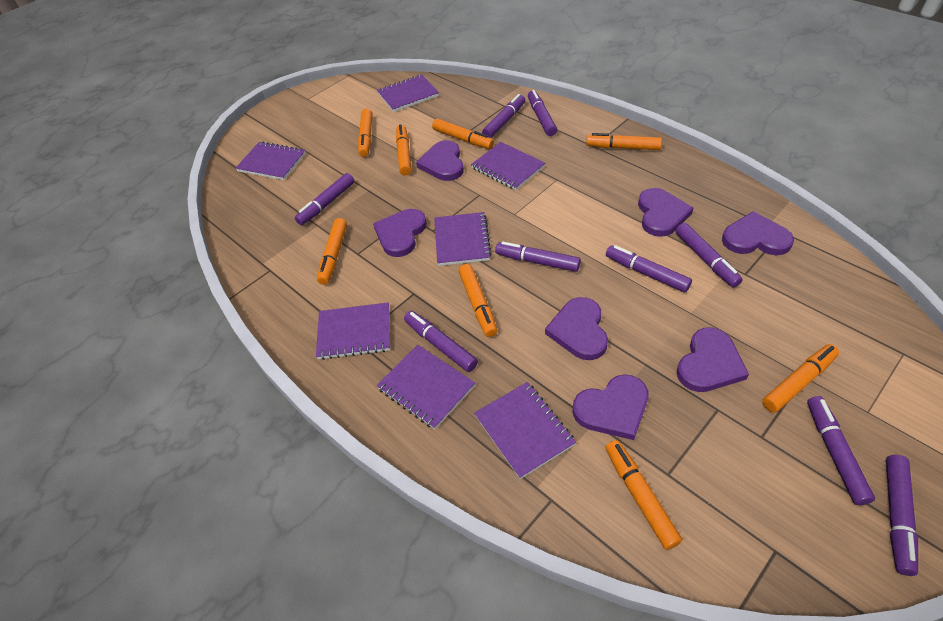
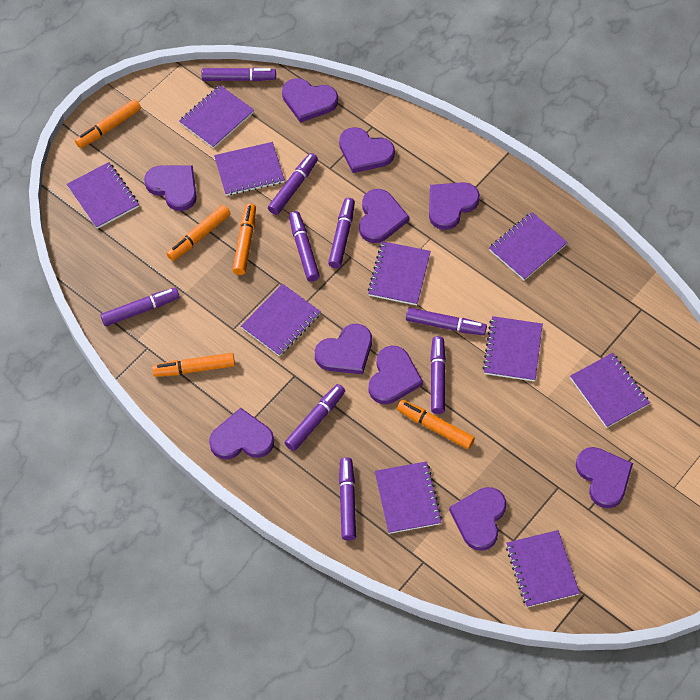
orange marker: [317,218,347,285] [358,109,372,157] [396,124,412,175] [432,119,494,149] [459,264,497,337] [586,133,662,150] [606,440,682,550] [762,344,839,413] = 8 -> [75,99,141,148] [152,353,235,377] [166,205,231,261] [233,203,256,275] [397,400,475,449] = 5
purple heart: [373,209,427,257] [416,140,464,181] [545,297,608,360] [573,374,648,440] [638,188,693,237] [676,327,749,392] [722,211,794,255] = 7 -> [144,165,197,211] [209,408,274,460] [282,78,338,123] [315,324,372,375] [339,127,395,173] [359,189,409,243] [369,346,423,404] [429,182,480,230] [449,487,506,551] [576,447,633,508] = 10
purple notebook: [235,141,306,180] [316,302,390,360] [376,345,475,429] [377,75,439,112] [434,212,492,266] [471,142,545,190] [474,382,576,479] = 7 -> [67,162,139,229] [179,85,254,149] [214,142,285,196] [241,284,321,356] [368,241,431,305] [375,461,442,534] [483,316,543,381] [489,212,568,280] [506,530,580,607] [570,353,650,428] = 10

